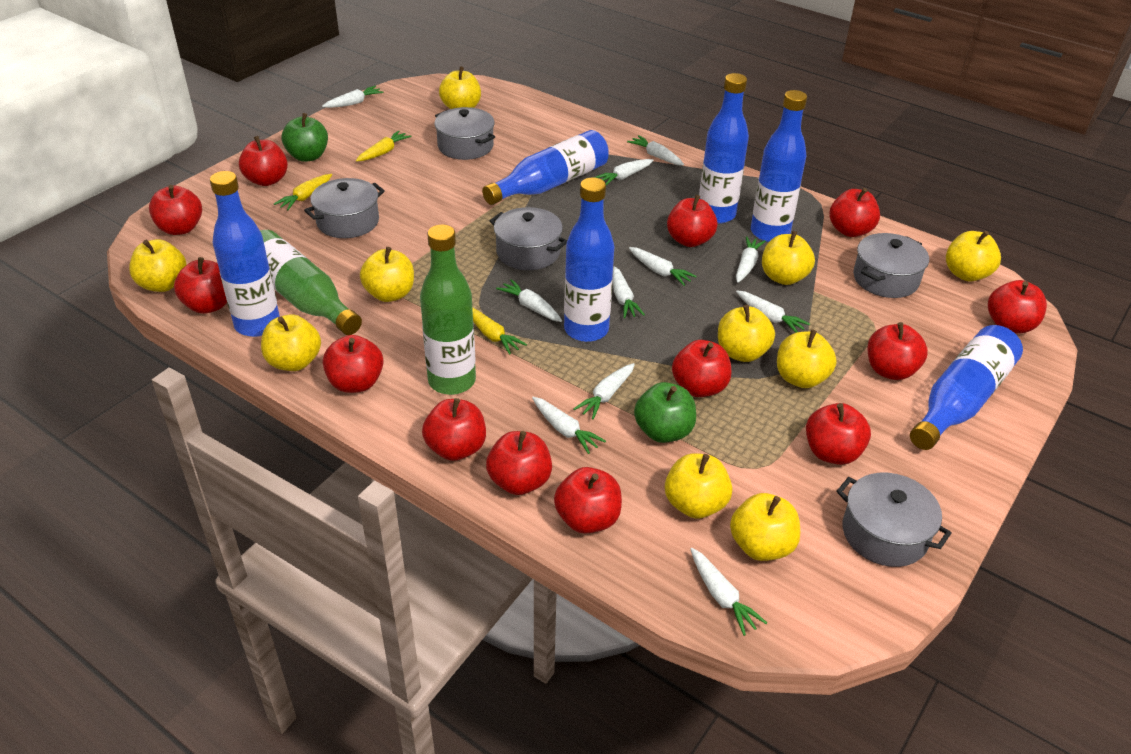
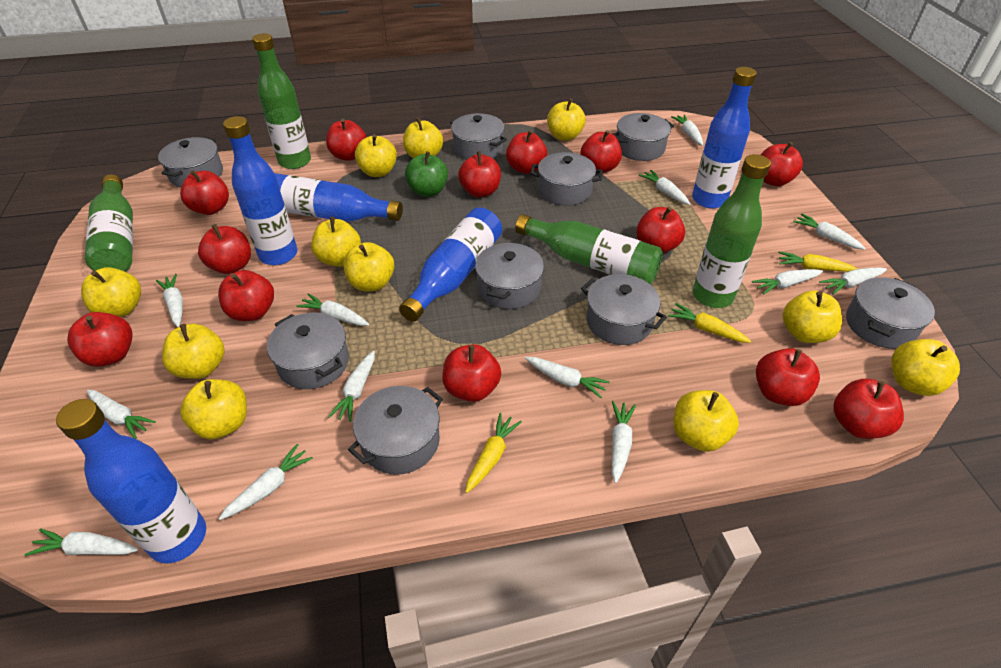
blue bottle: [210,171,280,337] [482,130,609,205] [564,177,614,342] [699,73,749,224] [751,90,807,242] [910,325,1023,450] = 6 -> [56,399,206,563] [223,116,297,265] [275,173,403,222] [399,207,502,322] [692,67,757,209] = 5
green apple: [282,113,328,162] [634,382,696,443] = 2 -> [405,151,448,197] = 1
green bottle: [260,230,362,335] [420,224,476,395] = 2 -> [85,175,133,272] [252,33,311,169] [515,214,663,284] [693,154,771,308] = 4
grey pot: [304,178,385,238] [435,107,495,160] [490,207,567,270] [837,473,952,567] [853,233,929,298] = 5 -> [158,137,223,188] [267,313,349,389] [348,386,443,475] [450,113,507,160] [475,241,544,309] [530,152,603,206] [581,274,667,345] [613,113,674,161] [846,277,935,349] = 9
white carrot: [322,86,384,108] [496,279,562,322] [532,397,606,454] [573,363,635,419] [594,159,653,185] [613,266,645,318] [627,135,684,166] [629,247,697,286] [690,548,767,636] [736,236,765,283] [736,290,810,332] = 11 -> [25,529,138,556] [87,390,156,439] [156,274,183,327] [219,444,313,520] [296,293,369,326] [328,351,375,422] [525,357,610,398] [612,401,636,483] [639,170,690,205] [671,114,703,146] [752,269,823,295] [793,213,866,250] [819,267,887,295] = 13
yellow apple: [129,239,187,292] [261,314,321,371] [360,247,414,302] [439,66,481,109] [665,453,732,519] [718,305,775,362] [730,493,800,561] [762,231,815,285] [777,329,837,388] [946,231,1001,282] = 10 -> [81,267,141,317] [162,324,225,379] [180,379,247,440] [311,217,361,267] [343,242,394,291] [355,134,397,177] [403,117,443,158] [547,99,586,141] [673,390,739,452] [783,290,842,343] [892,339,960,396] = 11

